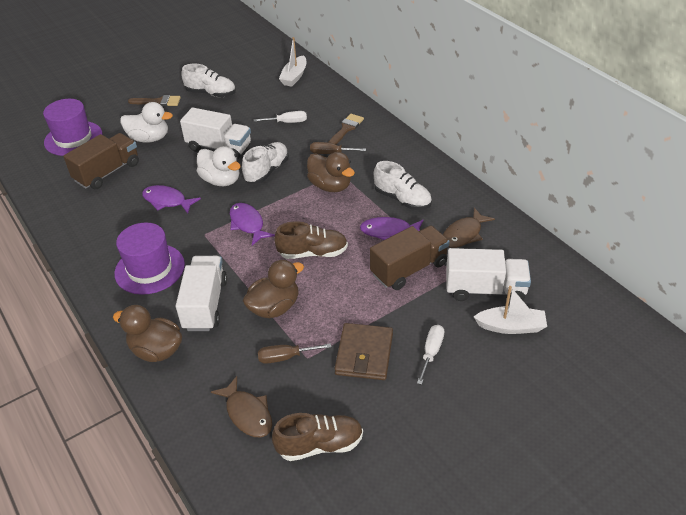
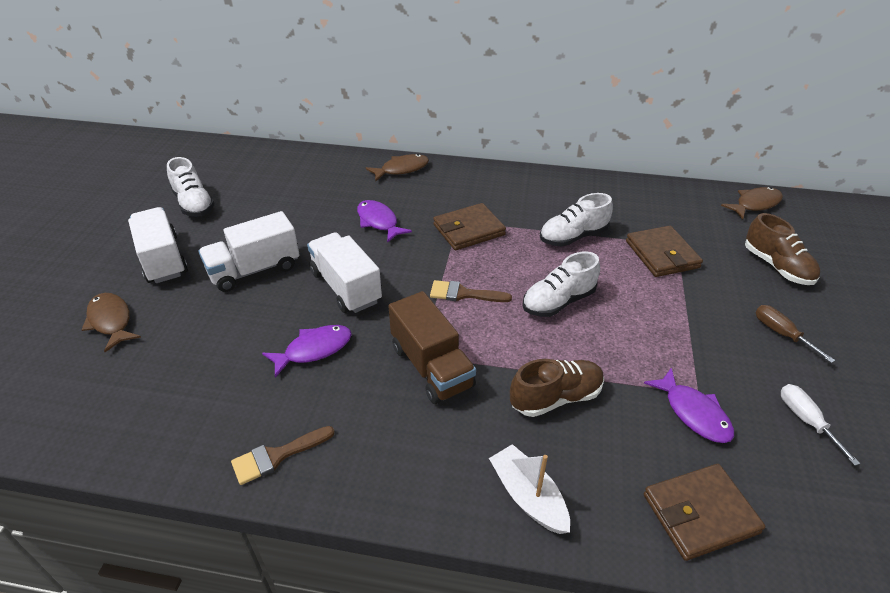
brown duck: [113,305,182,362] [243,260,304,318] [307,152,355,192] = 3 -> none = 0
brown fish: [211,376,272,437] [443,208,495,248] = 2 -> [81,293,141,352] [366,154,429,181] [721,187,783,219] = 3
brown screwdriver: [258,343,331,364] [310,142,366,154] = 2 -> [755,305,835,363] = 1
brown truck: [63,133,139,189] [370,226,450,290] = 2 -> [389,291,476,404] = 1
brown wallet: [334,323,393,380] = 1 -> [433,203,506,250] [626,226,703,277] [644,464,765,561] = 3
purple hat: [43,99,102,156] [114,223,185,295] = 2 -> none = 0
white boat: [279,37,306,86] [474,286,547,334] = 2 -> [489,444,570,534] = 1
white duck: [120,102,173,143] [197,146,241,186] = 2 -> none = 0
white screwdriver: [254,111,307,123] [417,325,444,385] = 2 -> [781,384,860,466] = 1

